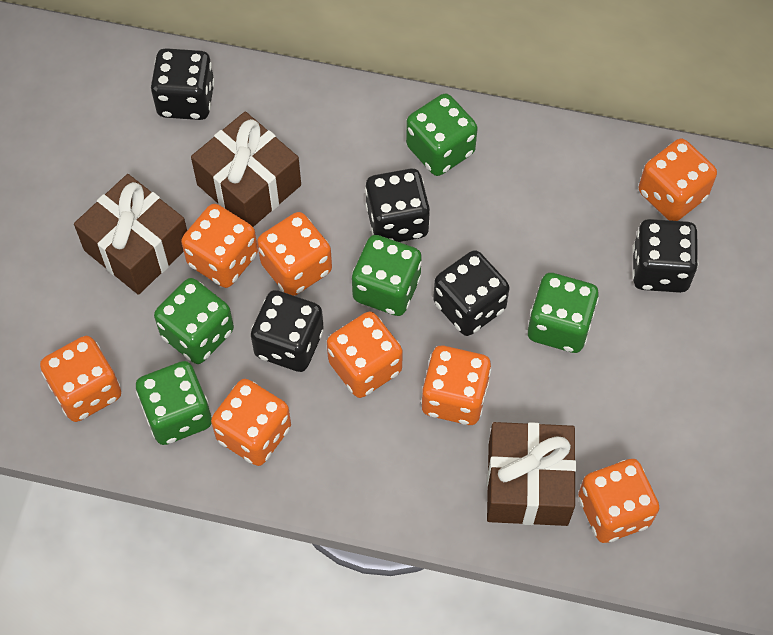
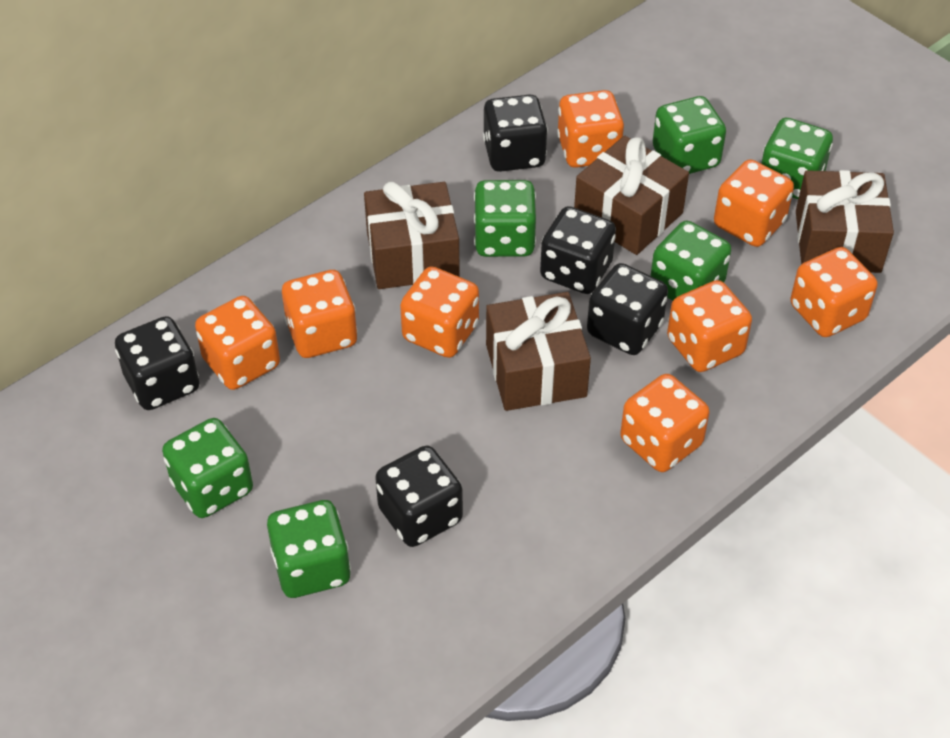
brown gift: [74,174,187,295] [191,111,301,227] [487,422,576,526] = 3 -> [364,181,460,289] [486,292,591,411] [574,136,689,255] [796,170,894,273] = 4
green dice: [136,361,212,445] [154,278,234,364] [352,235,422,316] [406,94,478,176] [528,273,599,353] = 5 -> [162,418,253,518] [267,500,351,598] [474,180,536,257] [650,221,731,301] [653,96,726,174] [761,118,833,199] = 6

